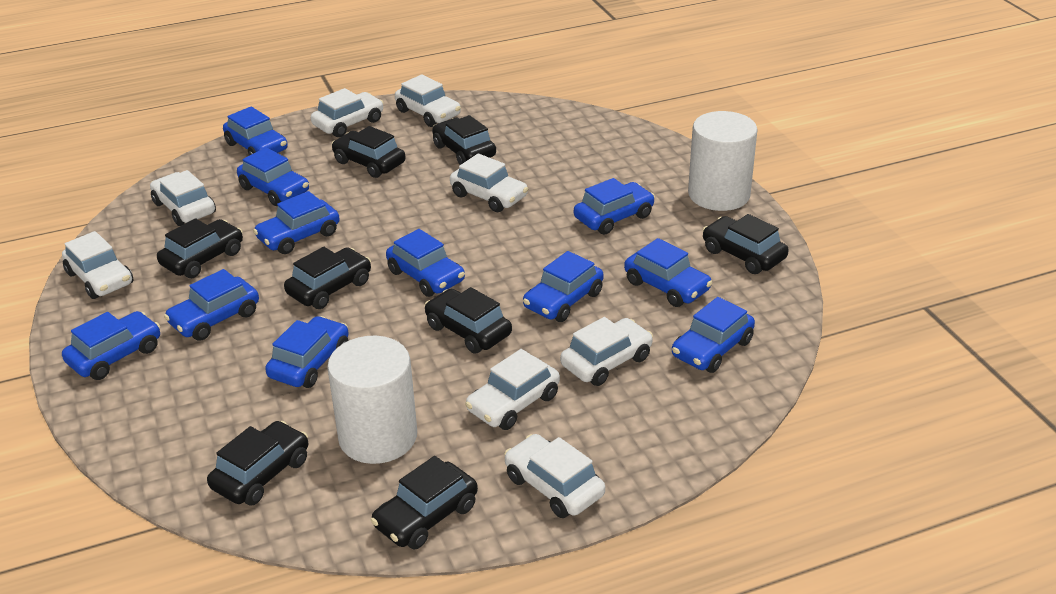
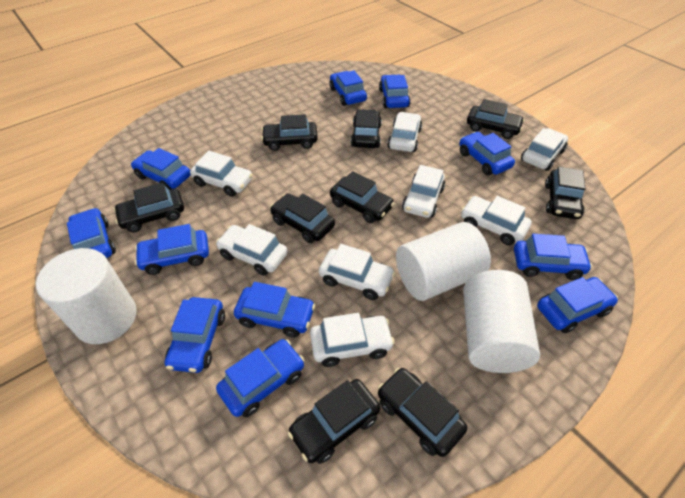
black car: [157,218,243,278] [207,421,308,505] [284,247,371,309] [332,126,406,178] [371,456,478,549] [424,287,512,354] [432,115,496,165] [703,214,789,274] = 8 -> [113,183,184,232] [261,114,318,151] [270,193,335,243] [288,379,380,464] [330,171,395,223] [351,109,382,148] [378,368,467,457] [467,99,525,139] [545,167,586,219] = 9
white cylinder: [327,336,417,464] [688,111,758,211] = 2 -> [36,248,137,344] [396,222,491,301] [463,270,540,373] = 3

